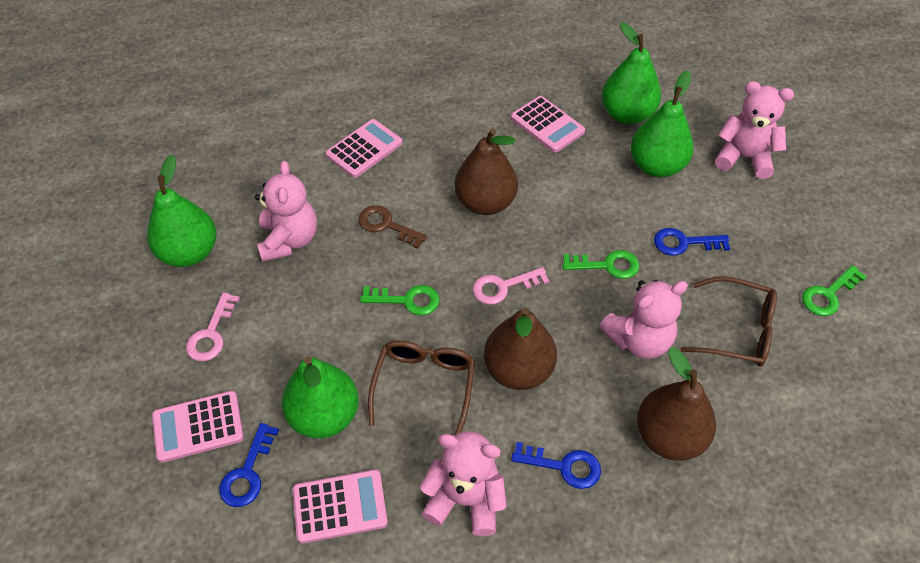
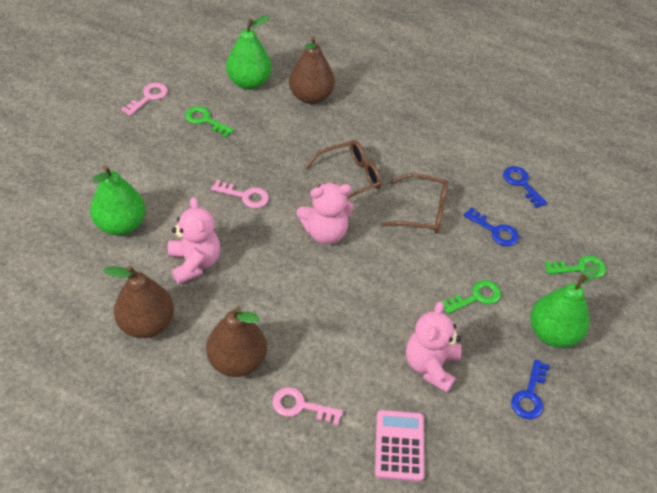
brown key: [359,205,427,249] = 1 -> none = 0
green pear: [147,155,216,267] [282,356,359,438] [602,22,661,124] [631,70,694,177] = 4 -> [90,165,146,235] [226,15,272,90] [530,262,600,348] = 3
pink calculator: [152,391,244,463] [293,469,388,543] [326,119,402,178] [511,96,585,153] = 4 -> [375,410,424,482] = 1
pink key: [186,292,240,361] [472,267,549,305] = 2 -> [121,83,168,116] [211,180,269,208] [272,387,343,426] = 3
pink teddy bear: [255,161,317,262] [419,431,507,536] [599,280,688,359] [715,81,794,179] = 4 -> [168,197,220,284] [297,183,354,244] [406,301,462,393] = 3

